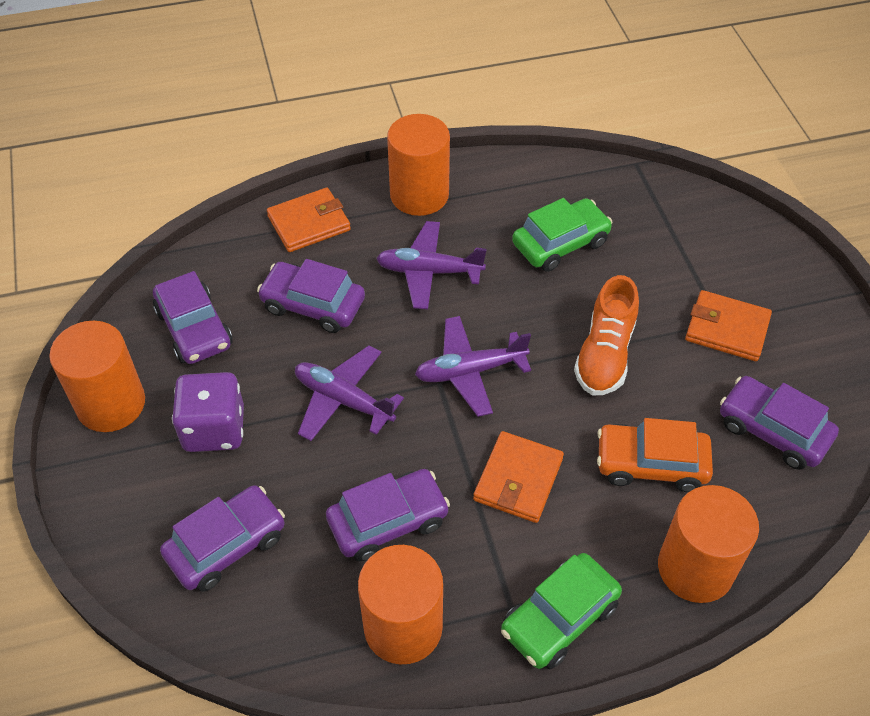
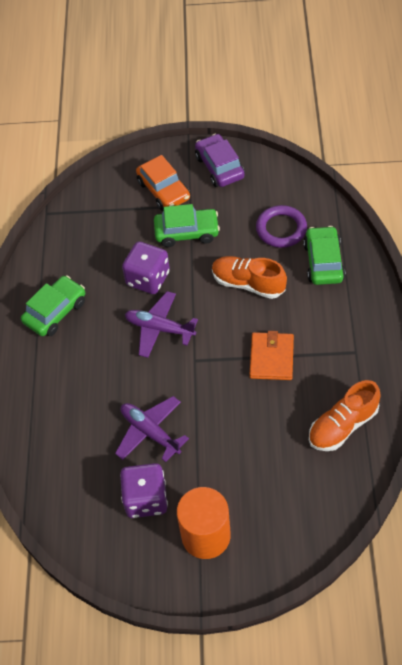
green car: [501,553,622,669] [512,198,612,272] = 2 -> [21,276,85,336] [154,204,220,247] [303,226,345,285] = 3
orange cylinder: [49,321,145,432] [358,545,443,664] [387,114,450,216] [658,485,759,603] = 4 -> [177,487,231,559] = 1
orange shoe: [574,275,639,395] = 1 -> [212,256,287,299] [309,380,381,451] = 2
orange wallet: [267,188,351,252] [473,431,564,523] [685,290,772,361] = 3 -> [250,331,294,380] = 1
purple car: [153,271,233,364] [160,485,285,592] [257,259,365,333] [326,469,450,561] [720,376,839,470] = 5 -> [195,134,245,187] = 1
purple dice: [172,372,244,452] = 1 -> [120,463,168,518] [122,241,170,294] = 2
purple plane: [295,346,404,441] [376,221,487,309] [415,316,531,417] = 3 -> [115,396,189,462] [125,291,198,358] = 2
purple ring: none = 0 -> [256,205,307,248] = 1

